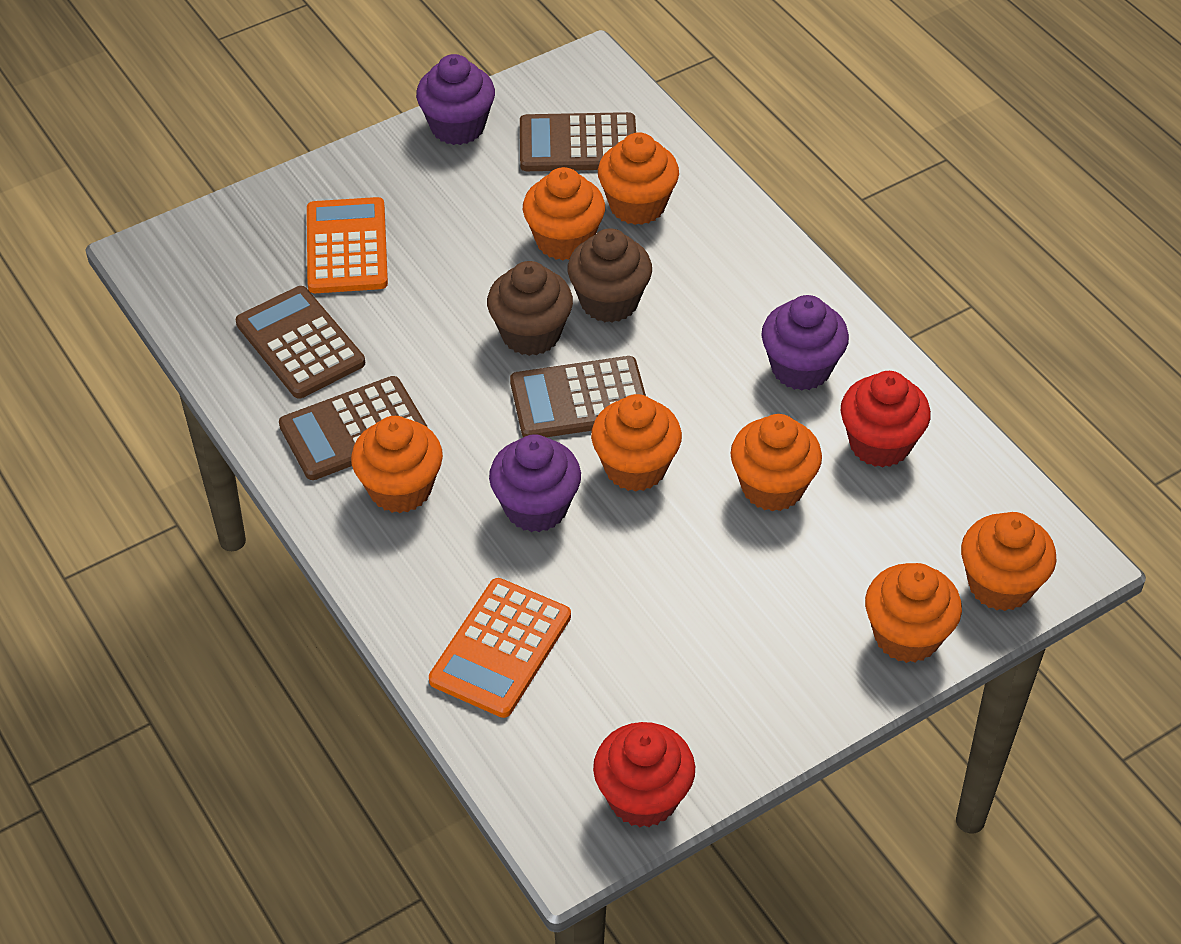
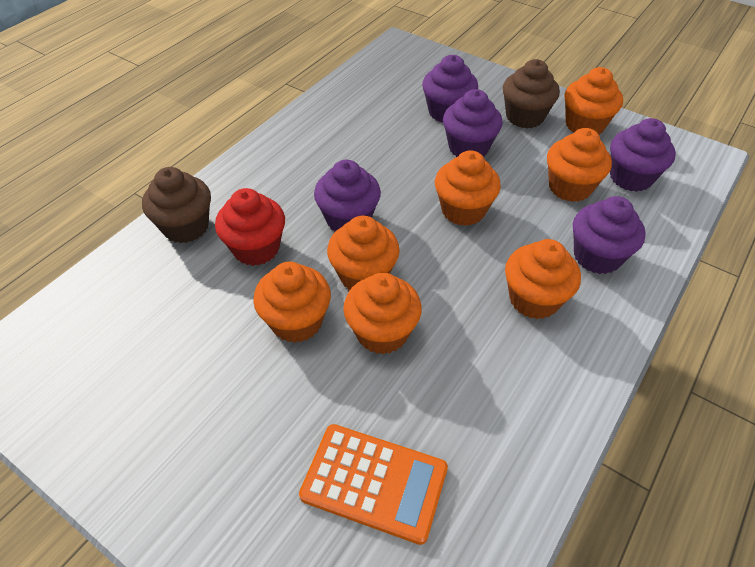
brown calculator: [236,286,365,398] [279,376,428,480] [510,356,646,437] [520,112,636,171] = 4 -> none = 0
orange calculator: [307,197,388,293] [429,578,571,718] = 2 -> [299,424,448,545] = 1
purple cupcake: [416,54,495,145] [489,434,581,532] [761,295,849,390] = 3 -> [314,160,381,232] [422,55,478,122] [443,89,503,157] [573,196,646,274] [610,118,676,192] = 5
red cupcake: [593,722,695,827] [841,371,931,468] = 2 -> [215,188,285,266] = 1

